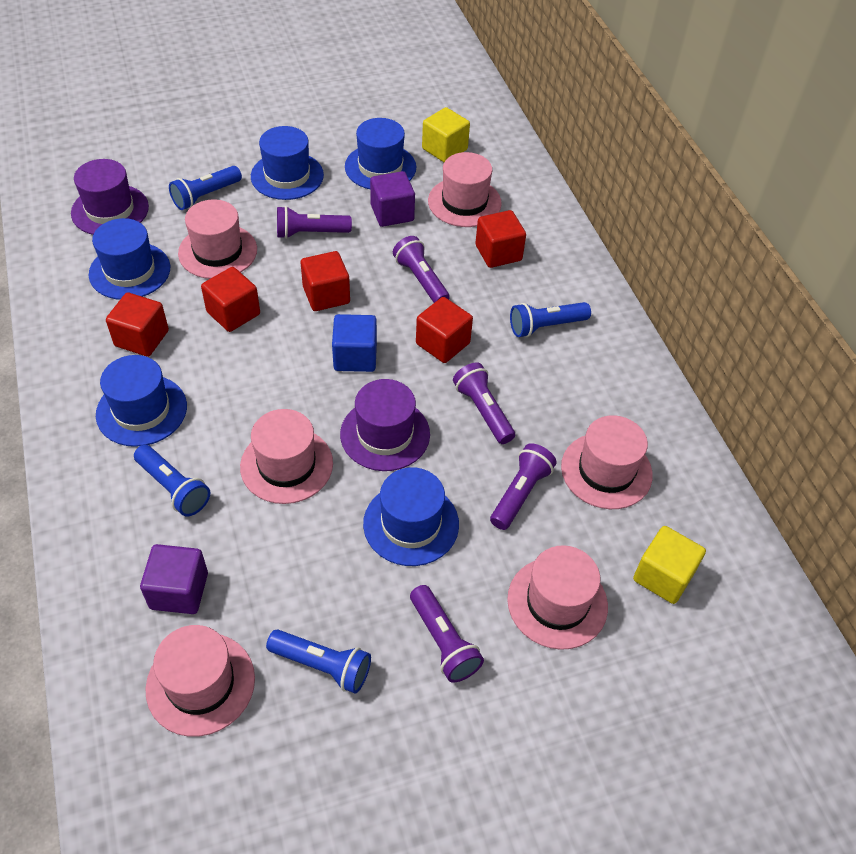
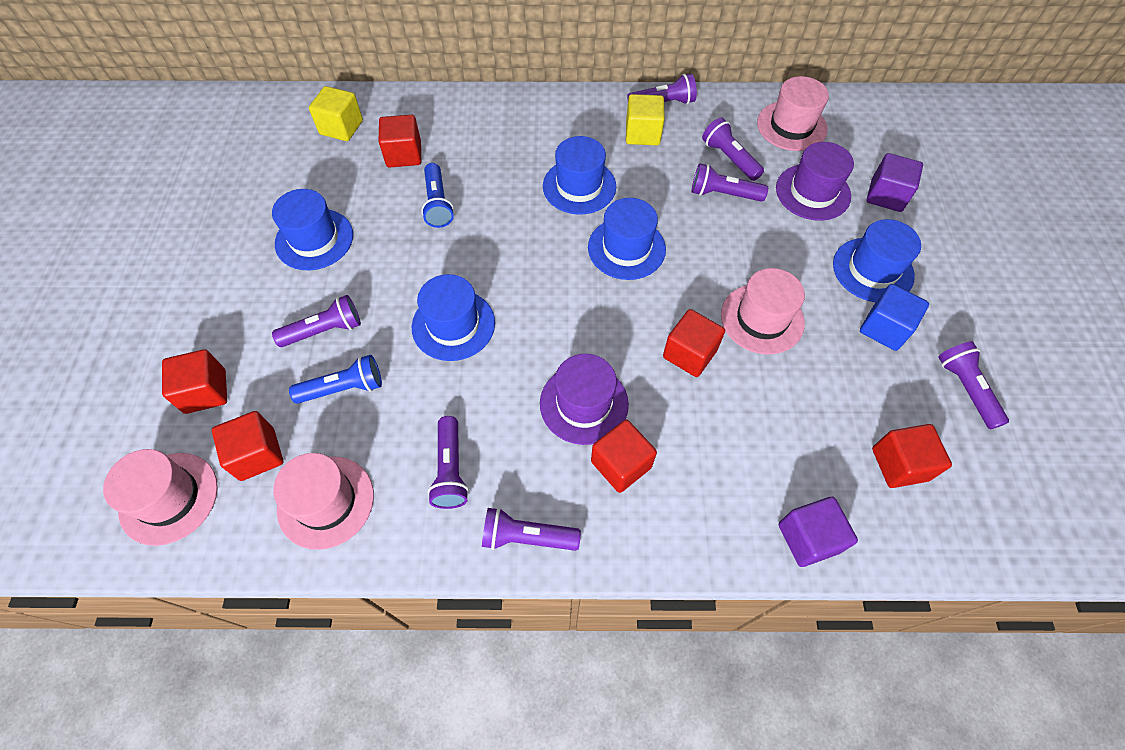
blue flashlight: [134,445,210,516] [169,166,242,210] [266,629,371,694] [510,302,591,337] = 4 -> [289,355,382,404] [421,163,454,228] = 2
pink hat: [145,625,255,737] [178,199,257,279] [240,409,333,504] [428,152,502,227] [507,545,608,650] [561,415,653,509] = 6 -> [103,449,218,546] [273,453,374,550] [721,268,805,354] [757,76,829,151] = 4
purple flashlight: [277,206,352,239] [393,236,450,303] [410,585,484,683] [453,362,515,444] [490,443,556,530] = 5 -> [272,295,361,347] [428,416,469,509] [482,508,581,551] [627,73,697,104] [692,163,768,202] [702,118,764,181] [938,341,1009,429] = 7
red cube: [106,292,169,357] [201,267,260,332] [301,251,350,311] [416,297,473,363] [475,210,526,268] = 5 -> [162,349,227,414] [212,411,283,481] [378,115,421,168] [591,420,657,493] [663,309,725,377] [872,424,952,488] = 6

